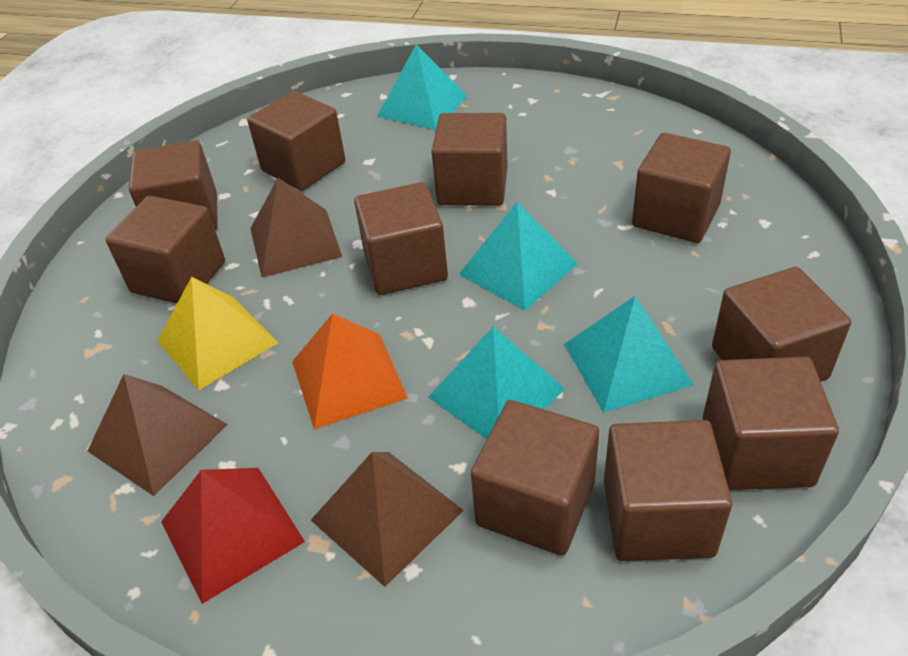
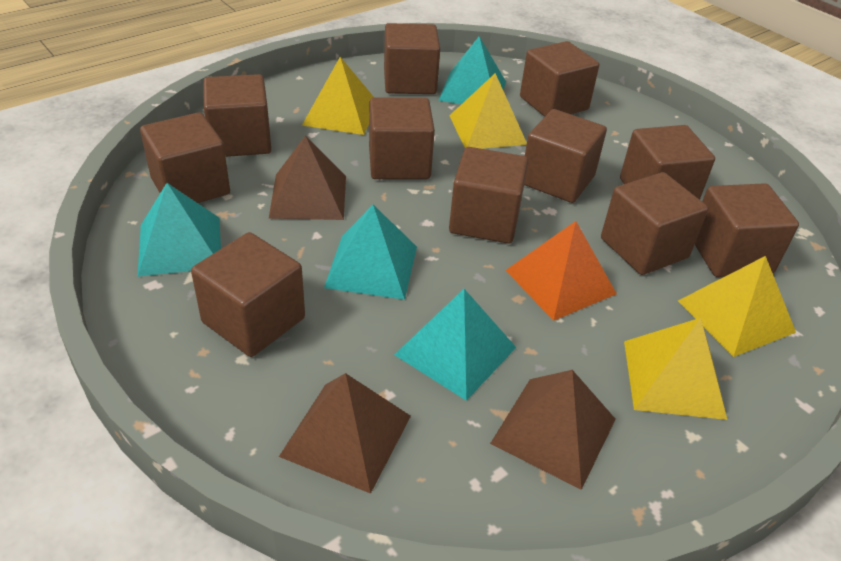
brown cube: [105,196,225,304] [129,140,218,230] [247,91,346,191] [354,182,448,295] [431,113,508,206] [471,400,599,556] [604,420,732,561] [632,133,731,243] [703,357,839,490] [712,267,851,382] = 10 -> [140,112,230,203] [191,232,305,357] [203,74,271,157] [369,97,435,179] [384,23,440,94] [449,147,528,244] [520,41,599,117] [524,109,607,203] [601,172,708,275] [620,125,715,200] [695,183,799,277] = 11
red pyramid: [161,468,305,604] = 1 -> none = 0
yellow pyramid: [157,277,278,390] = 1 -> [302,57,374,135] [449,73,527,149] [624,318,727,420] [678,256,796,357] = 4

